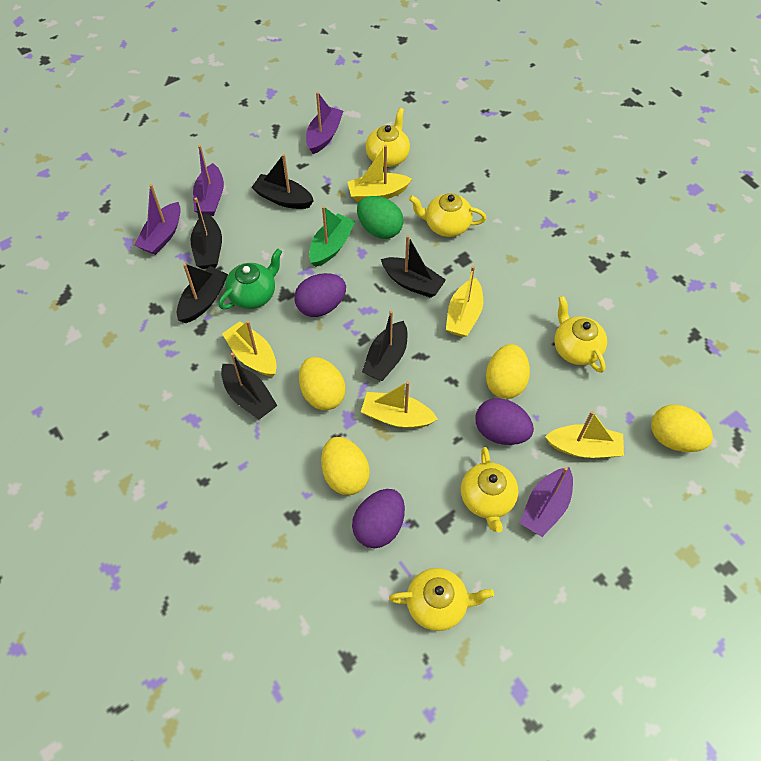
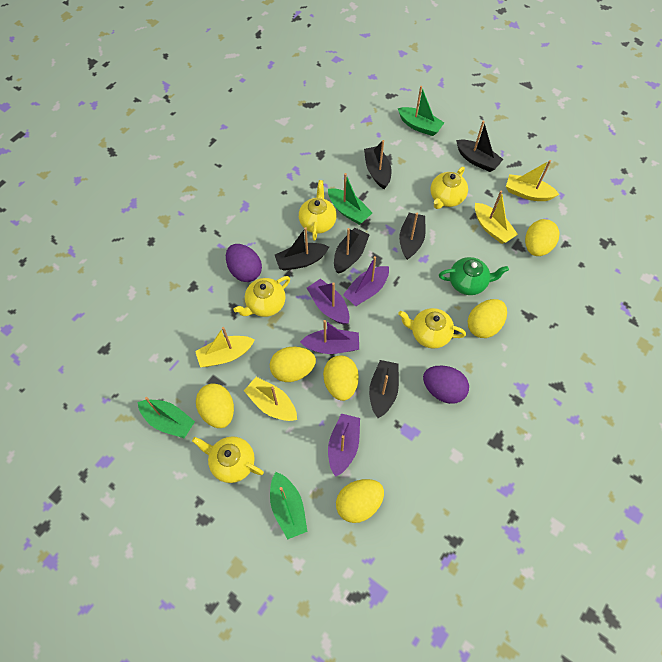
green boat: [309,206,356,267] = 1 -> [138,397,195,438] [270,472,308,539] [328,173,372,225] [398,86,444,136] = 4
green egg: [357,196,404,239] = 1 -> none = 0
purple egg: [294,273,346,317] [352,489,405,548] [476,398,534,445] = 3 -> [226,244,262,282] [423,365,469,404] = 2
yellow boat: [222,320,277,377] [347,145,412,202] [361,381,438,428] [446,266,483,337] [545,411,624,458] = 5 -> [195,327,255,367] [244,377,297,421] [475,191,518,244] [506,160,559,201] = 4
yellow egg: [299,357,345,410] [321,437,370,495] [486,344,530,399] [651,405,713,452] = 4 -> [196,383,234,428] [270,347,316,382] [323,356,359,401] [336,479,384,523] [468,299,507,338] [525,219,560,256] = 6

